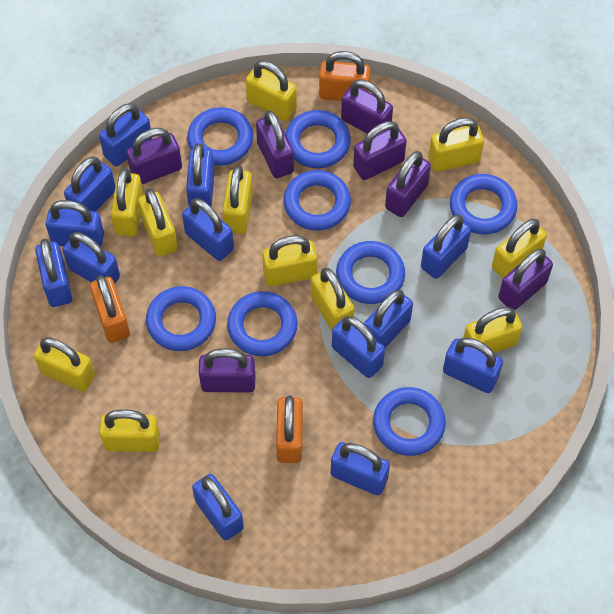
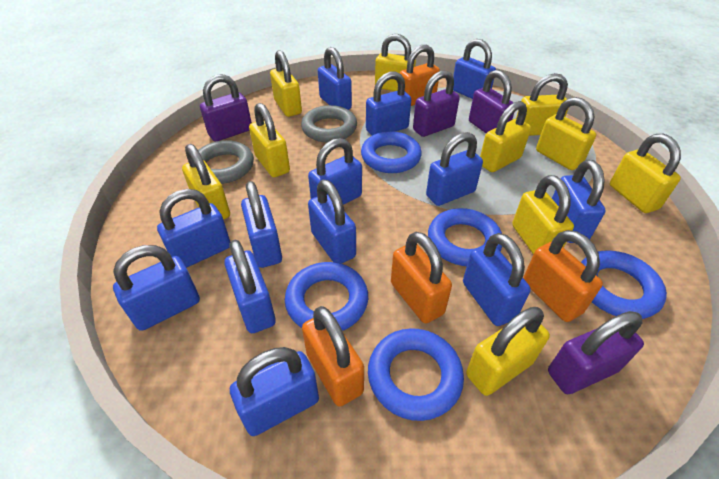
blue ring: [146,286,216,351] [187,107,253,166] [227,291,298,356] [283,170,351,231] [285,110,351,168] [336,241,405,304] [373,387,446,456] [450,174,517,235] = 8 -> [285,262,368,331] [361,131,422,173] [368,328,464,421] [428,208,503,266] [581,250,667,319] = 5
grey ring: none = 0 -> [198,140,254,184] [301,105,357,143] = 2
orange padlock: [90,275,130,343] [276,396,303,463] [319,51,370,101] = 3 -> [302,306,364,407] [391,232,452,323] [400,45,440,106] [523,230,603,322] = 4
purple padlock: [126,128,182,184] [199,348,256,392] [256,110,294,178] [341,79,393,134] [353,121,407,180] [385,151,431,217] [498,249,553,310] = 7 -> [200,74,252,142] [413,70,460,137] [469,70,514,133] [548,311,644,394] = 4
yellow padlock: [34,337,95,392] [99,409,160,452] [110,168,144,237] [138,189,178,257] [222,165,253,234] [246,60,297,121] [262,235,317,286] [311,268,355,331] [429,118,484,172] [463,307,522,353] [492,219,547,279] = 11 -> [182,144,230,220] [249,103,290,177] [270,50,302,117] [375,34,416,91] [466,307,550,396] [480,101,531,172] [512,175,574,255] [516,73,569,136] [536,97,596,170] [610,134,681,213] = 10

